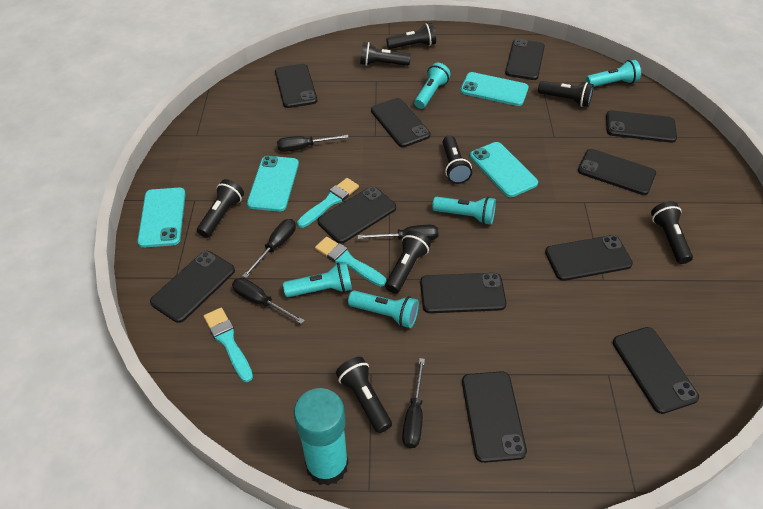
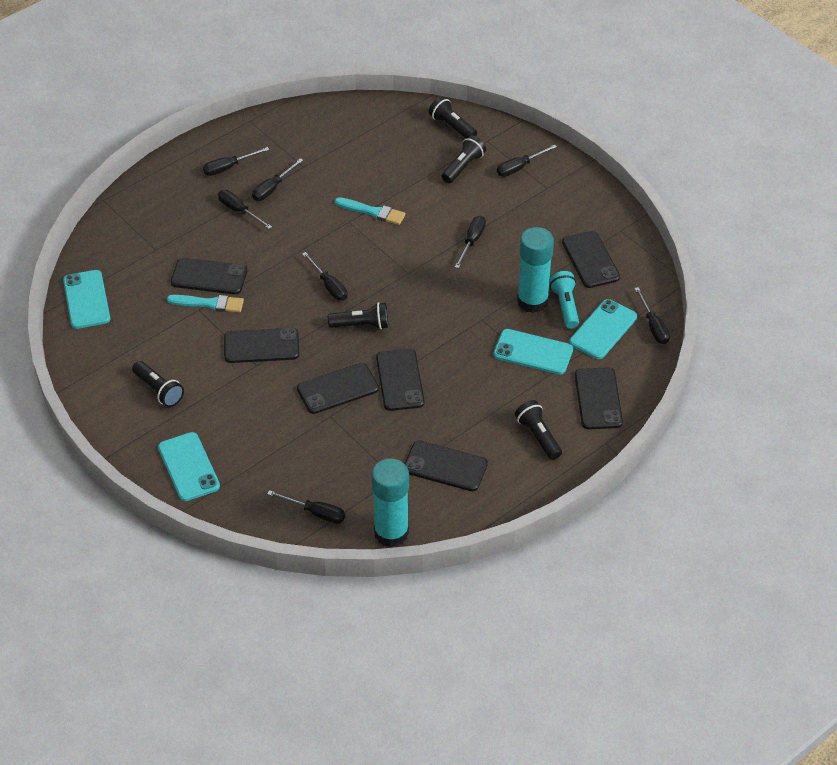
black flashlight: [197,179,244,238] [336,357,392,433] [360,42,411,66] [385,230,431,294] [386,23,436,49] [443,135,472,184] [538,81,594,107] [651,201,693,264] = 8 -> [132,361,184,407] [328,302,388,329] [429,96,477,138] [442,135,486,183] [515,400,562,460] = 5
black phone: [150,251,235,323] [275,64,317,108] [318,187,396,244] [371,98,431,147] [420,273,507,313] [462,371,527,463] [505,39,545,80] [545,235,633,281] [578,149,656,195] [606,110,677,143] [613,327,699,414] = 11 -> [171,258,247,294] [224,328,299,363] [297,363,379,414] [376,349,424,411] [405,440,488,491] [562,231,620,288] [575,368,623,429] = 7
black screwdriver: [232,278,305,324] [242,219,296,278] [277,135,349,152] [357,225,439,240] [402,358,425,448] = 5 -> [203,147,269,176] [218,190,272,229] [252,158,303,201] [267,490,345,524] [302,252,347,301] [455,216,486,268] [497,144,557,177] [634,287,670,344] = 8
turquoise brush: [204,308,253,382] [297,178,359,228] [315,237,386,286] = 3 -> [167,295,244,312] [335,197,406,225] = 2
turquoise flashlight: [283,262,352,297] [348,290,419,328] [414,63,451,109] [432,197,496,225] [585,60,641,87] = 5 -> [549,271,579,329] = 1
turquoise glue stick: [294,388,349,486] = 1 -> [372,458,409,547] [517,227,554,313] = 2

